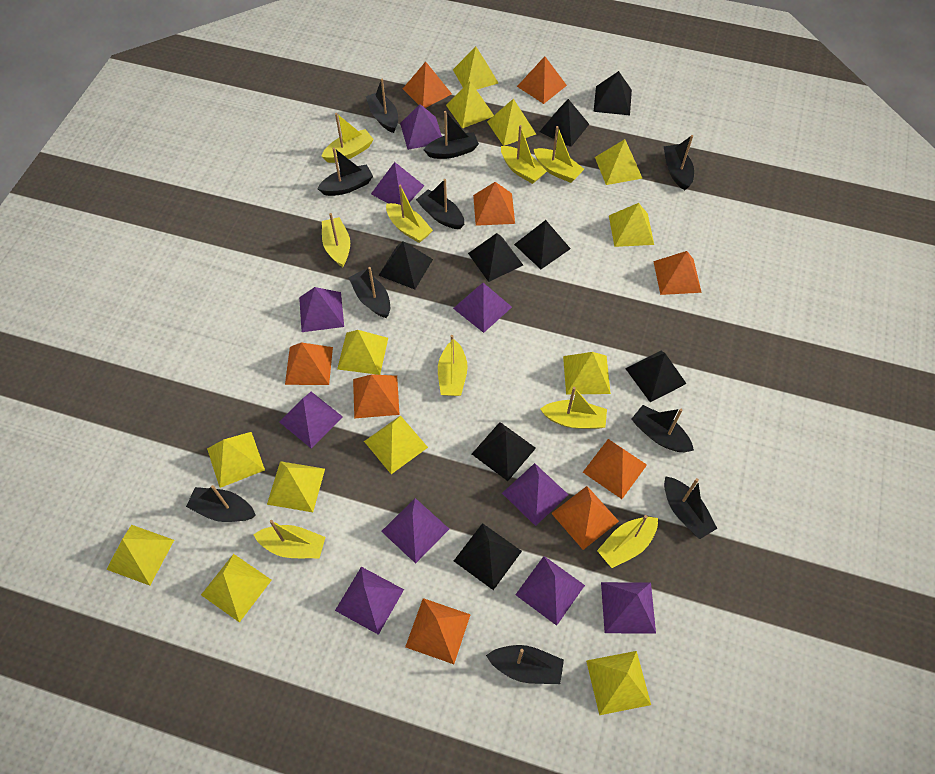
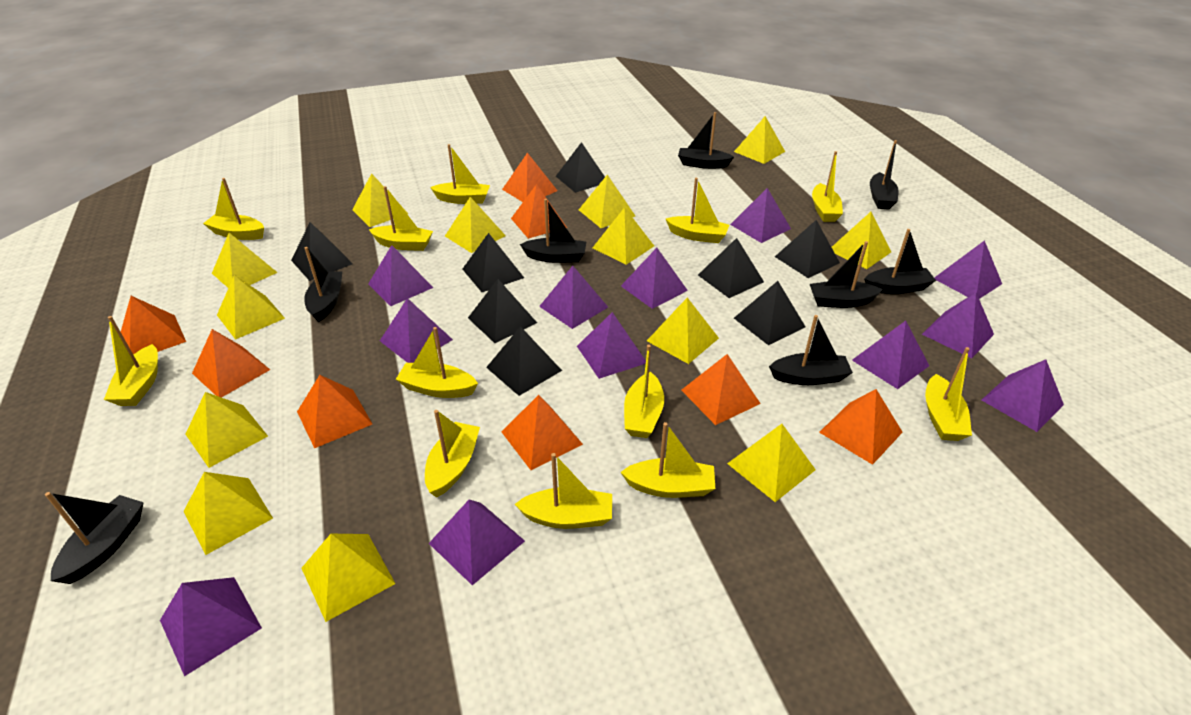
black boat: [186,485,255,522] [317,148,373,196] [349,267,390,318] [366,79,398,133] [416,179,464,229] [424,111,479,159] [486,645,564,684] [632,405,694,452] [664,135,694,190] [664,476,717,539] = 10 -> [45,492,144,584] [304,247,342,322] [520,199,586,263] [678,112,734,169] [769,315,853,385] [810,241,883,308] [864,229,936,294] [870,140,899,210] = 8
orange pyramid: [285,342,333,385] [353,374,400,419] [403,62,452,108] [405,598,471,664] [473,182,515,226] [517,56,567,104] [551,486,619,550] [583,439,647,499] [653,251,702,295] = 9 -> [121,296,186,355] [192,329,270,398] [297,375,372,448] [502,153,558,202] [502,395,583,470] [511,184,567,239] [681,354,761,425] [819,389,903,465] = 8
purple pyramid: [279,392,343,448] [299,287,344,332] [335,567,404,635] [371,162,424,205] [381,498,449,564] [400,104,442,150] [453,283,512,333] [502,463,568,526] [515,556,585,626] [601,582,656,634] = 10 -> [160,577,262,676] [368,245,433,306] [380,298,453,363] [429,499,525,585] [539,266,608,329] [577,312,646,379] [621,248,688,309] [730,188,791,243] [852,321,929,389] [922,292,994,358] [934,240,1002,299] [982,360,1064,432] = 12
yellow boat: [253,520,325,558] [321,113,374,163] [322,213,350,267] [386,185,433,243] [438,335,468,396] [501,125,547,184] [534,126,584,183] [540,387,607,429] [597,515,658,568] = 9 -> [104,316,158,406] [203,178,264,240] [369,186,433,251] [396,327,478,398] [425,410,480,498] [430,144,490,204] [515,453,612,529] [621,422,715,498] [624,345,664,438] [666,178,729,243] [812,151,843,222] [925,347,972,441] = 12

